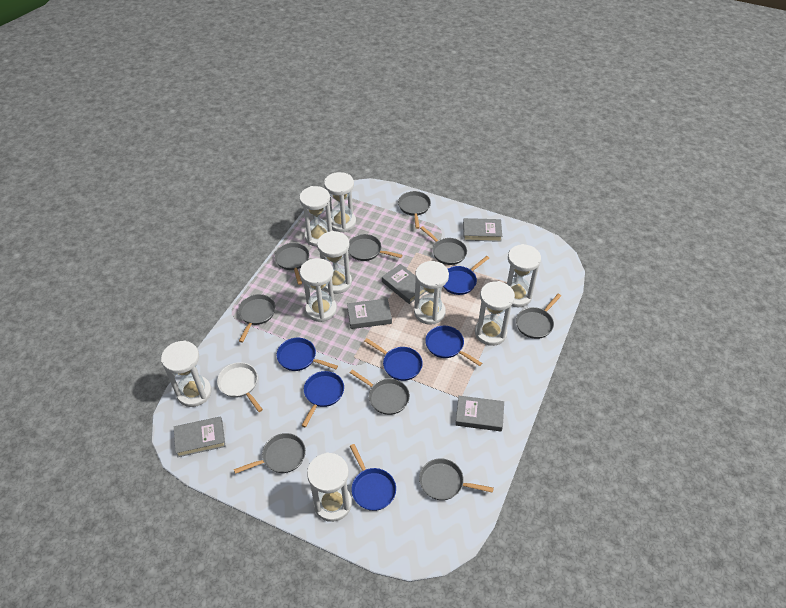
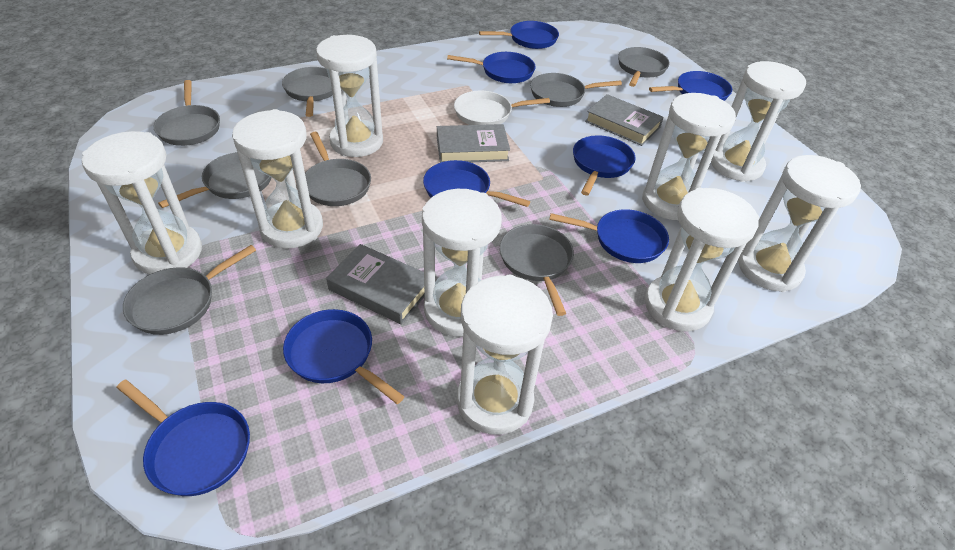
blue pan: [277,338,338,371] [301,371,344,427] [350,444,396,511] [365,338,423,381] [425,326,482,366] [443,256,489,295] = 6 -> [116,380,250,496] [283,309,405,404] [423,160,530,207] [447,52,536,83] [479,21,559,49] [549,209,669,263] [573,135,636,196] [649,71,732,101] = 8
grey book: [174,416,226,457] [347,298,392,329] [382,264,426,304] [455,396,504,432] [463,218,502,242] = 5 -> [326,244,425,325] [437,124,510,163] [585,94,664,146] = 3
grey pan: [234,433,306,474] [238,294,276,342] [274,243,309,285] [348,234,402,261] [350,370,410,415] [398,191,431,229] [419,458,494,500] [420,226,467,265] [516,294,561,339] = 9 -> [123,245,256,335] [154,80,220,146] [158,152,271,208] [282,67,333,117] [305,132,371,206] [500,224,574,316] [530,73,622,107] [618,47,670,87] = 8

